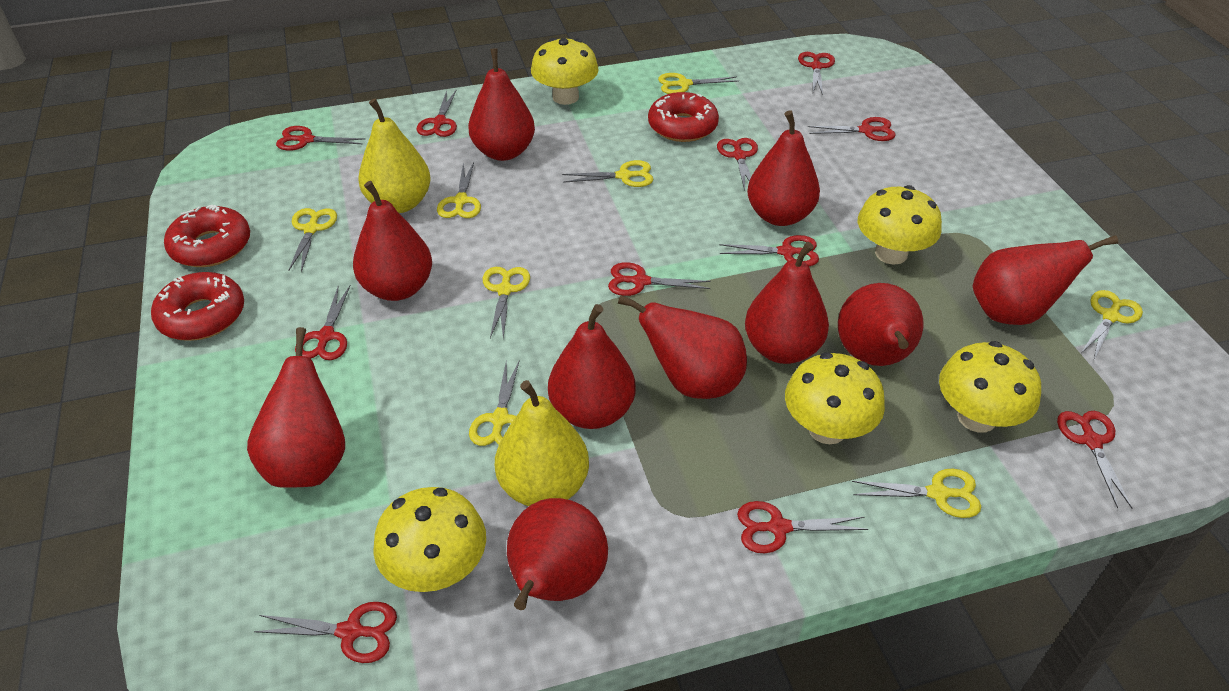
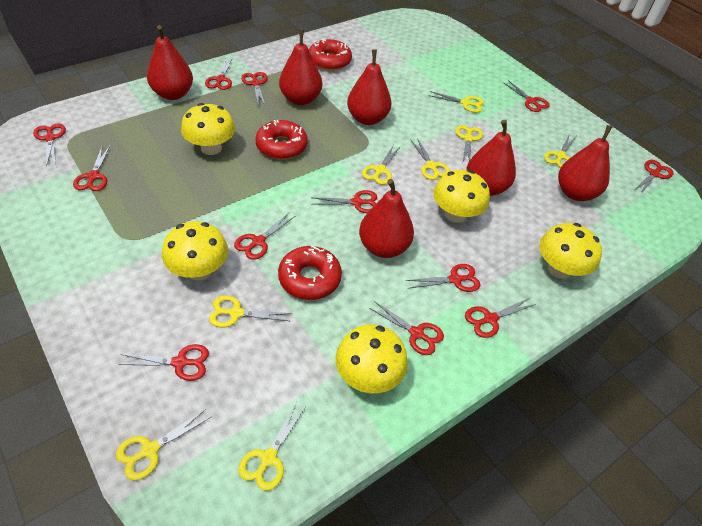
red pear: [247,327,345,488] [353,181,432,301] [468,48,535,161] [507,498,608,610] [548,304,635,429] [618,295,747,399] [745,242,829,364] [747,110,820,226] [838,283,923,366] [973,235,1118,325] = 10 -> [147,25,193,100] [279,30,322,105] [347,49,391,125] [359,179,414,258] [466,120,516,196] [558,125,612,201] = 6
red scissors: [254,602,397,663] [276,126,365,151] [295,285,351,360] [416,90,457,137] [608,262,711,296] [717,138,758,191] [719,235,819,266] [737,501,868,553] [798,52,835,95] [808,117,896,141] [1057,411,1132,508] = 11 -> [33,123,66,166] [73,146,110,191] [118,344,209,381] [205,59,232,90] [234,213,295,260] [241,72,268,105] [311,190,377,213] [369,301,444,355] [406,264,480,292] [465,298,536,338] [503,80,550,112] [633,160,673,195] = 12
yellow pear: [359,98,431,213] [495,380,589,506] = 2 -> none = 0

